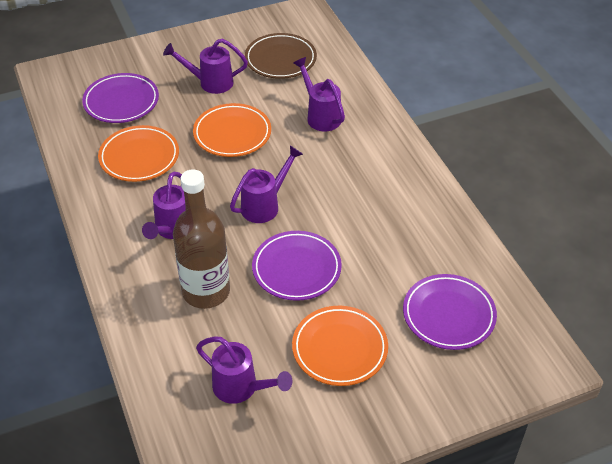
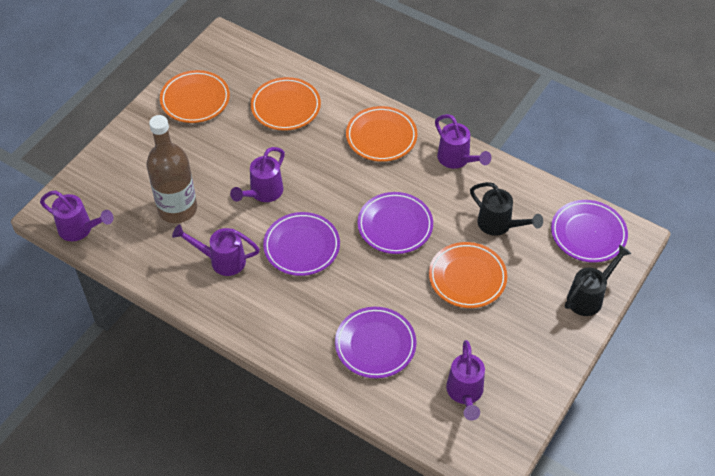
black watering can: none = 0 -> [470,182,543,236] [565,244,632,316] = 2
brown plate: [245,33,317,79] = 1 -> none = 0
orange plate: [98,125,179,182] [193,103,271,157] [292,306,388,386] = 3 -> [160,70,230,123] [251,77,321,131] [346,106,417,162] [429,242,507,308] = 4
purple plate: [82,73,159,123] [252,231,342,301] [403,274,497,350] = 3 -> [263,212,340,276] [335,307,416,378] [357,192,433,254] [551,200,628,263] = 4

